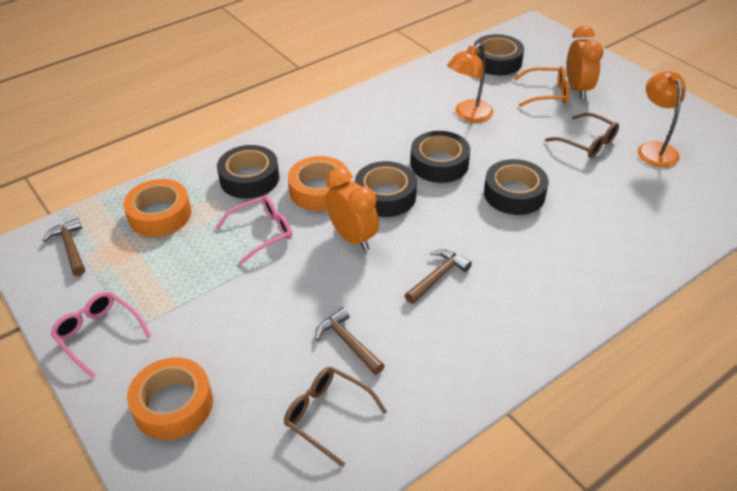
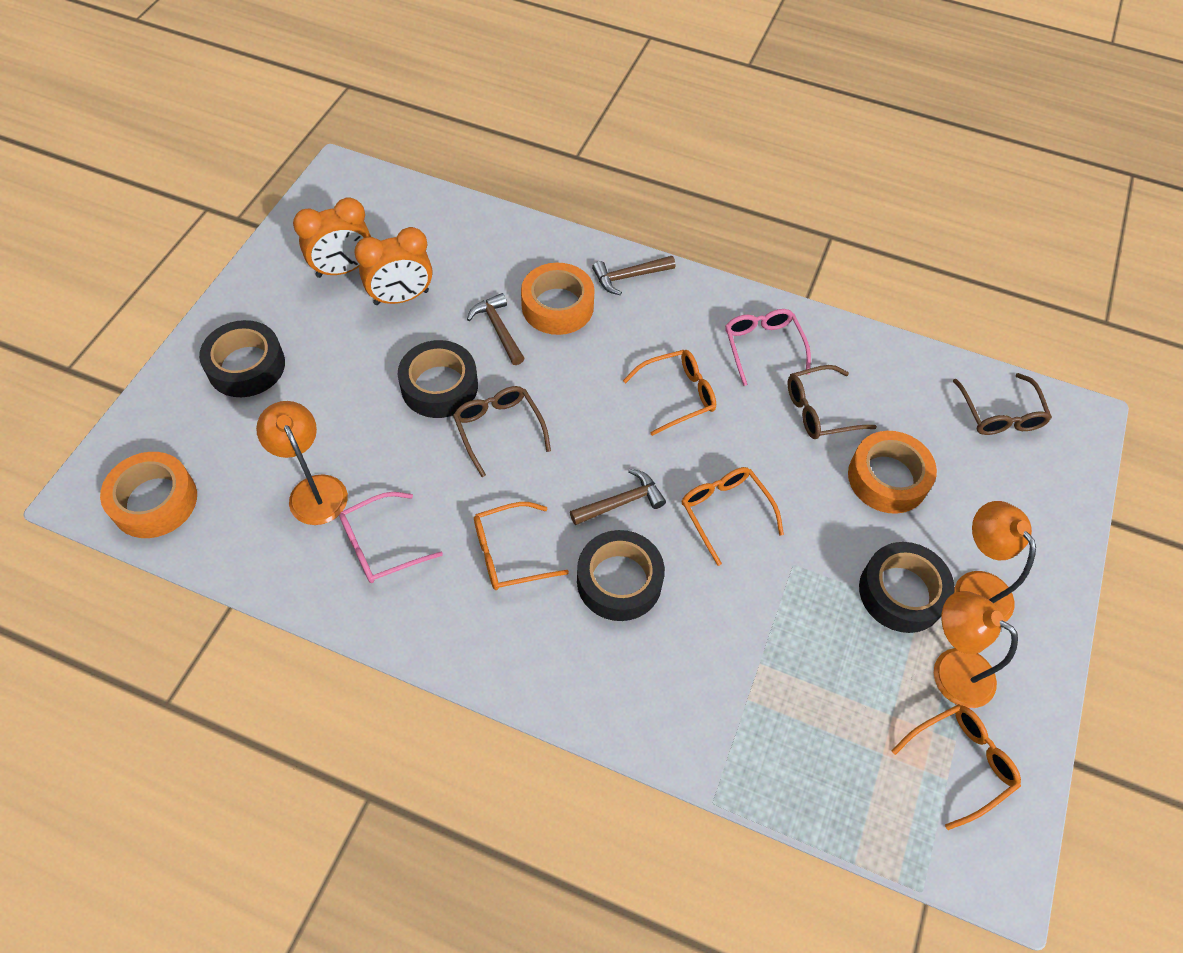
black tape: [217,145,279,199] [355,161,417,217] [410,131,470,183] [474,34,524,75] [484,159,549,215] = 5 -> [199,320,285,397] [398,340,478,418] [577,530,665,621] [859,542,955,633] = 4
brown glasses: [284,367,387,467] [545,113,619,158] = 2 -> [453,386,551,477] [788,365,877,439] [953,373,1052,435] = 3
orange glasses: [514,66,569,107] = 1 -> [474,502,569,590] [623,350,716,436] [682,467,784,566] [891,704,1021,830] = 4
orange lamp: [447,43,493,122] [638,71,686,167] = 2 -> [256,401,348,525] [934,591,1018,708] [954,501,1036,622] = 3

